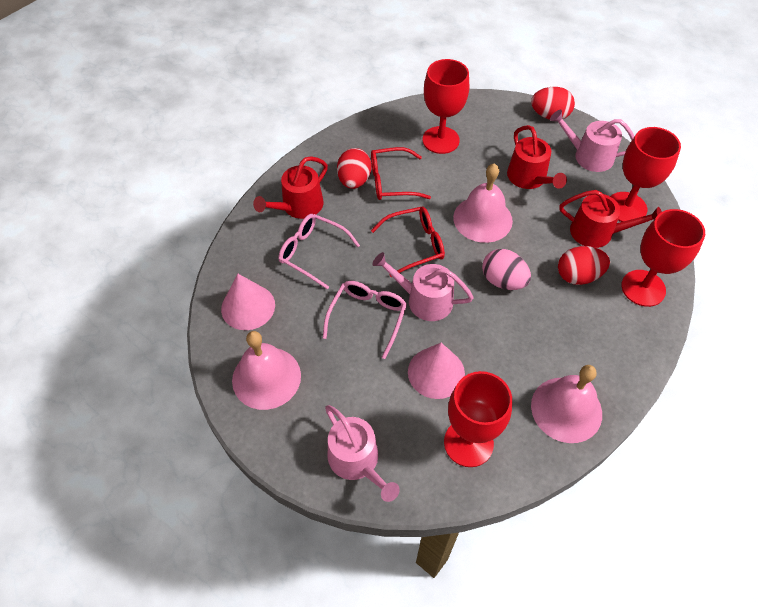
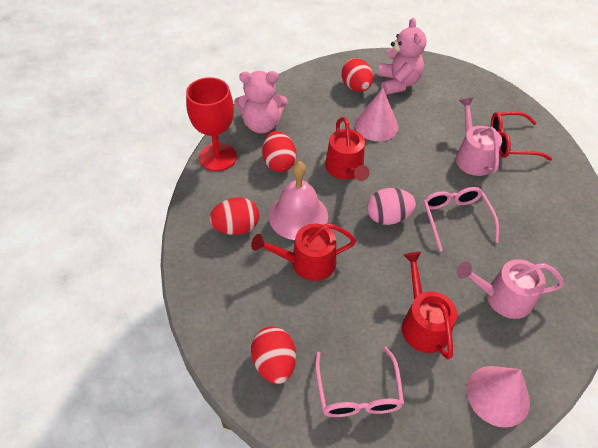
pink bell: [232,331,301,410] [453,163,513,243] [531,365,602,443] = 3 -> [269,161,328,240] = 1
pink teddy bear: none = 0 -> [234,71,287,134] [378,18,426,95] = 2
pink watering can: [325,405,400,502] [372,252,474,321] [550,110,635,172] = 3 -> [456,98,502,176] [456,259,564,319] = 2
red egg: [337,148,372,189] [531,87,575,120] [558,246,610,285] = 3 -> [209,197,259,235] [251,326,296,384] [262,131,296,172] [341,58,373,92] = 4
red glasses: [371,147,431,200] [371,207,445,277] = 2 -> [491,112,552,161] = 1
red goblet: [423,59,469,154] [444,371,512,467] [610,127,681,222] [621,209,705,307] = 4 -> [186,77,237,171] = 1

